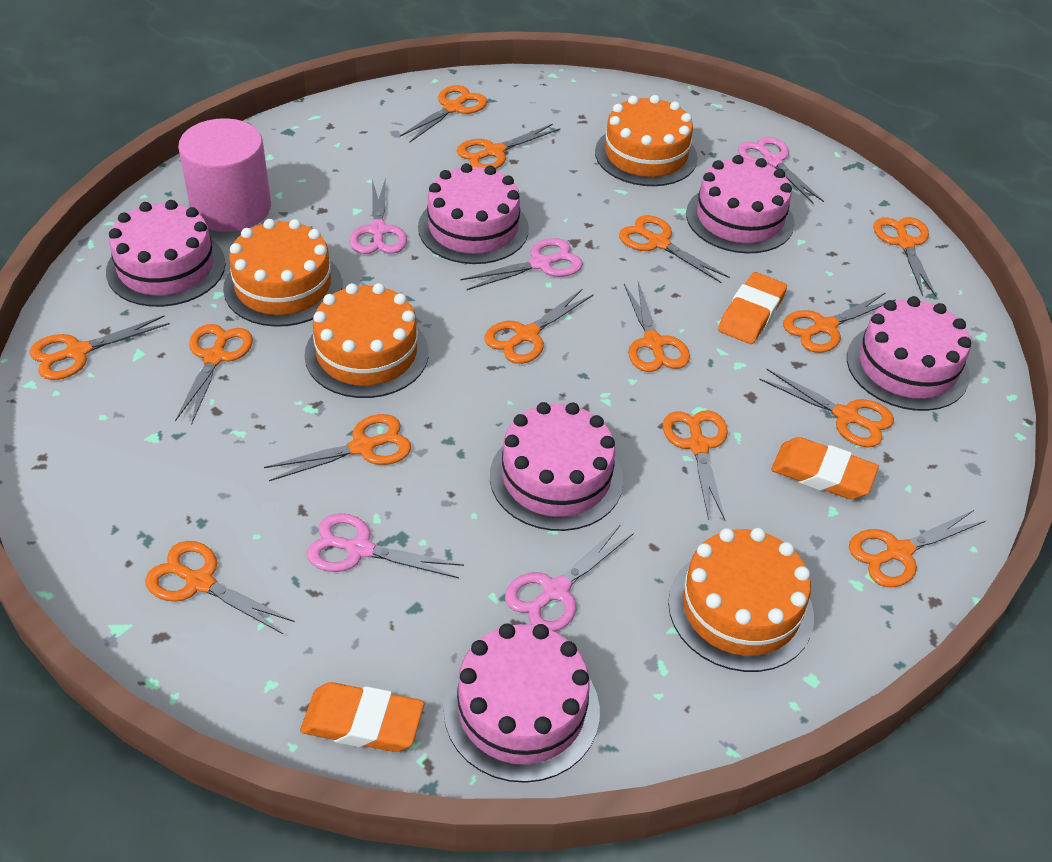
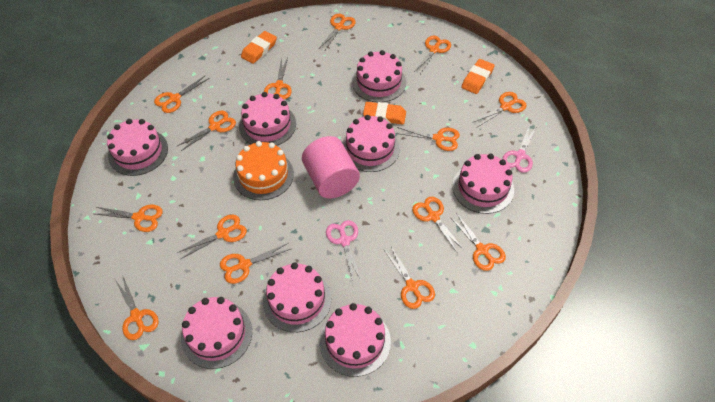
orange cake: [223,219,342,327] [305,283,429,398] [595,95,698,186] [668,528,814,672] = 4 -> [233,141,294,200] = 1
pink cake: [106,200,226,307] [418,163,529,264] [444,623,600,783] [490,402,623,531] [686,155,795,254] [847,296,971,411] = 6 -> [107,119,168,176] [181,297,252,369] [239,92,296,146] [263,262,331,332] [319,303,391,377] [342,115,400,172] [352,50,406,102] [452,154,514,214] = 8
pink scissors: [307,513,464,578] [350,177,407,254] [461,238,583,290] [505,524,634,632] [738,137,824,204] = 5 -> [326,220,361,281] [502,125,537,173] = 2

